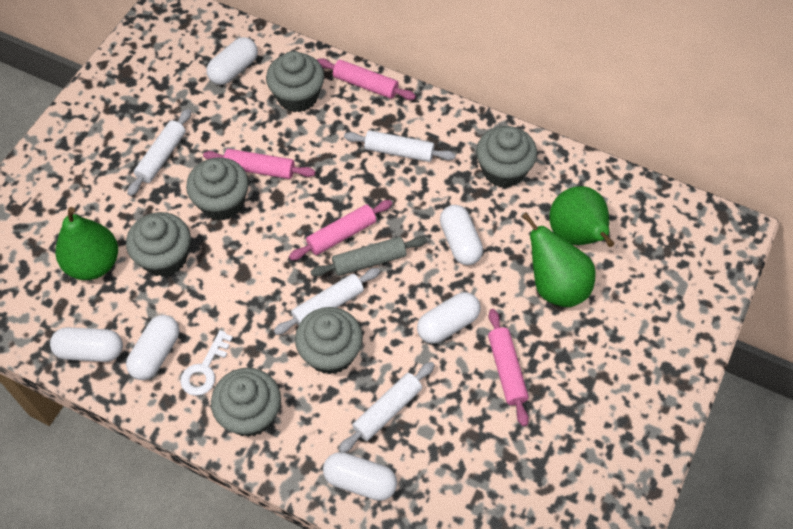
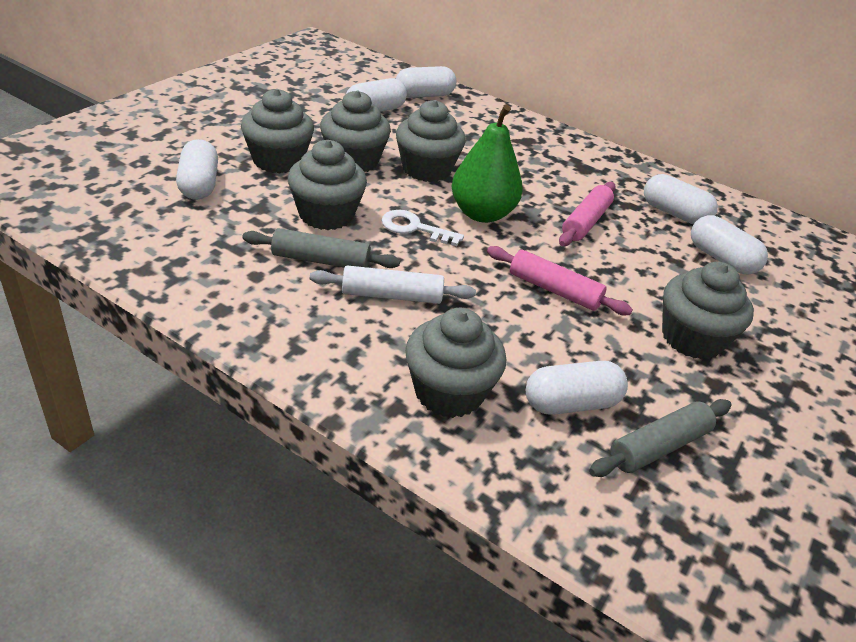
green pear: [56,207,118,280] [521,212,596,307] [549,186,614,247] = 3 -> [452,104,523,223] = 1
grey rolling pin: [310,236,427,277] = 1 -> [242,228,400,268] [589,399,732,477] = 2
pink rolling pin: [203,149,315,179] [289,200,392,260] [317,58,416,100] [488,309,529,427] = 4 -> [487,246,633,315] [559,182,616,246] = 2
white rolling pin: [127,109,191,196] [274,268,380,335] [339,362,435,453] [344,130,455,162] = 4 -> [310,265,476,304] = 1

